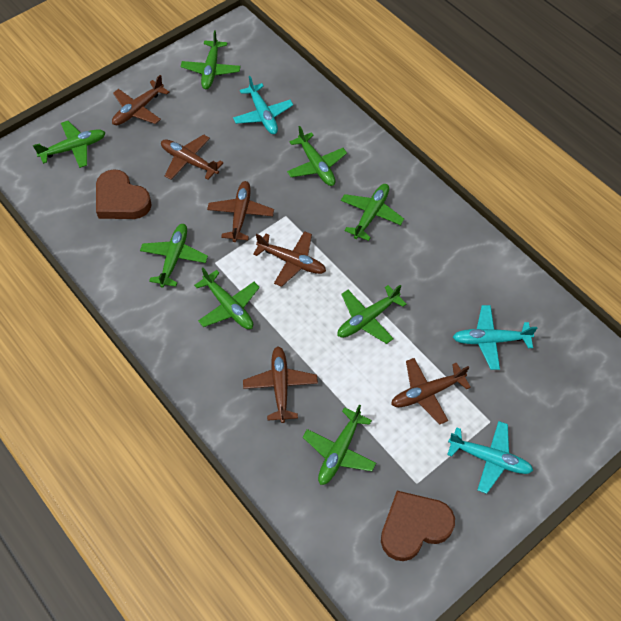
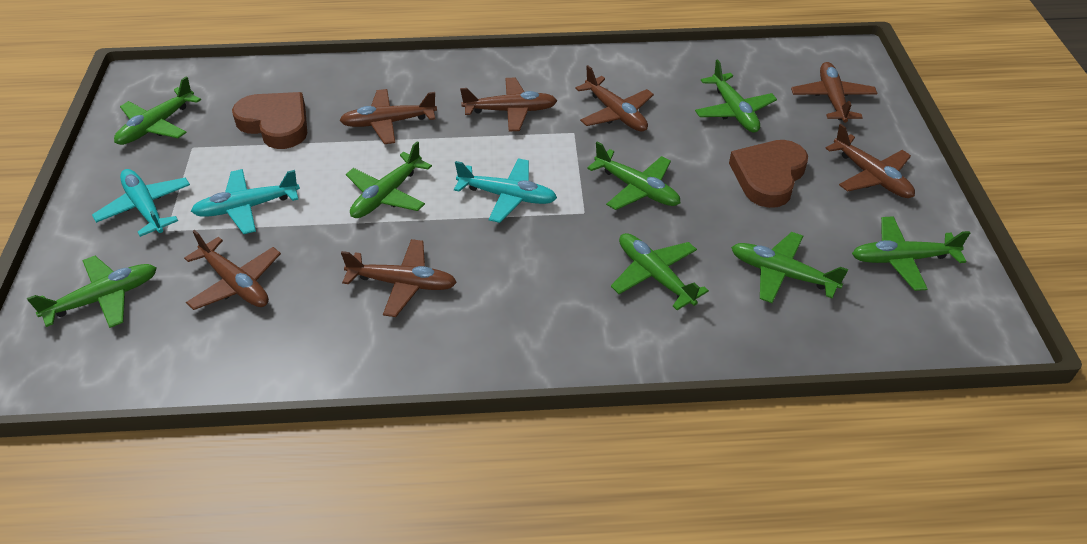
brown plane: [112,75,169,125] [161,134,224,180] [207,181,274,242] [243,346,318,423] [253,231,326,287] [391,358,471,424] = 6 -> [184,230,281,310] [339,89,437,144] [341,239,457,317] [460,78,557,131] [575,65,654,132] [791,62,877,123] [825,124,915,198] = 7

